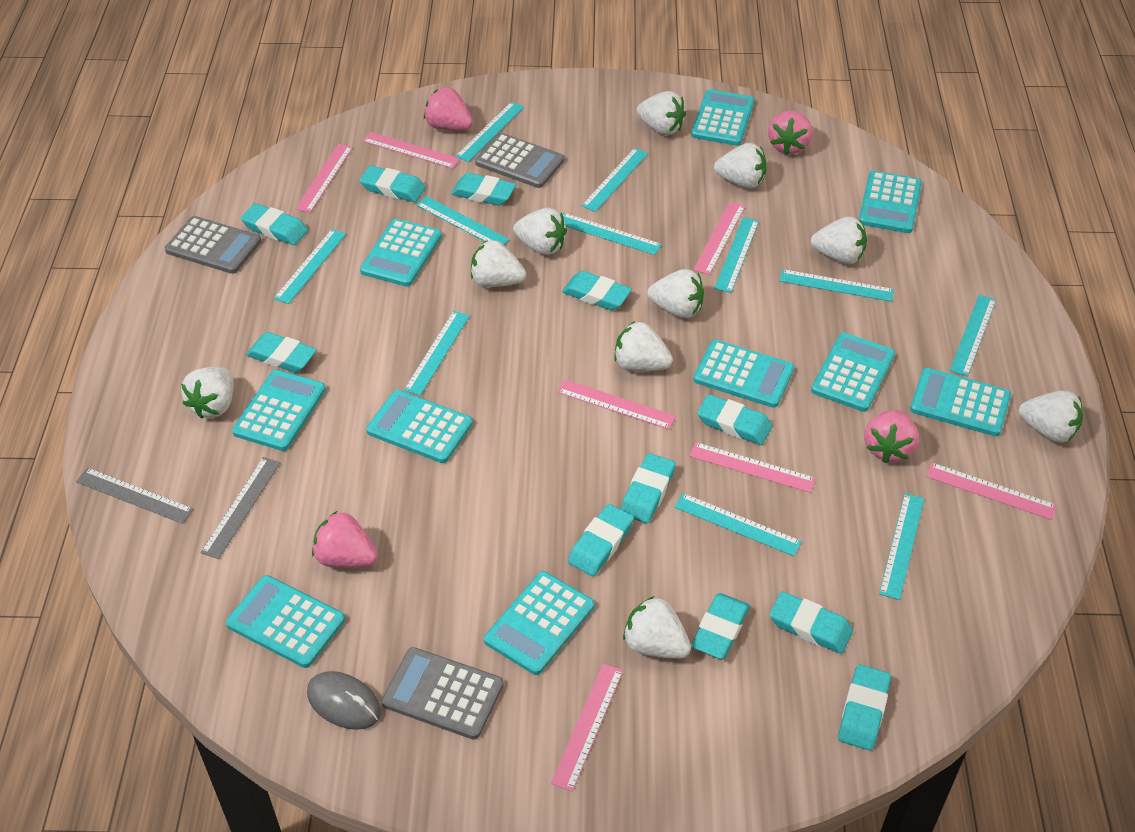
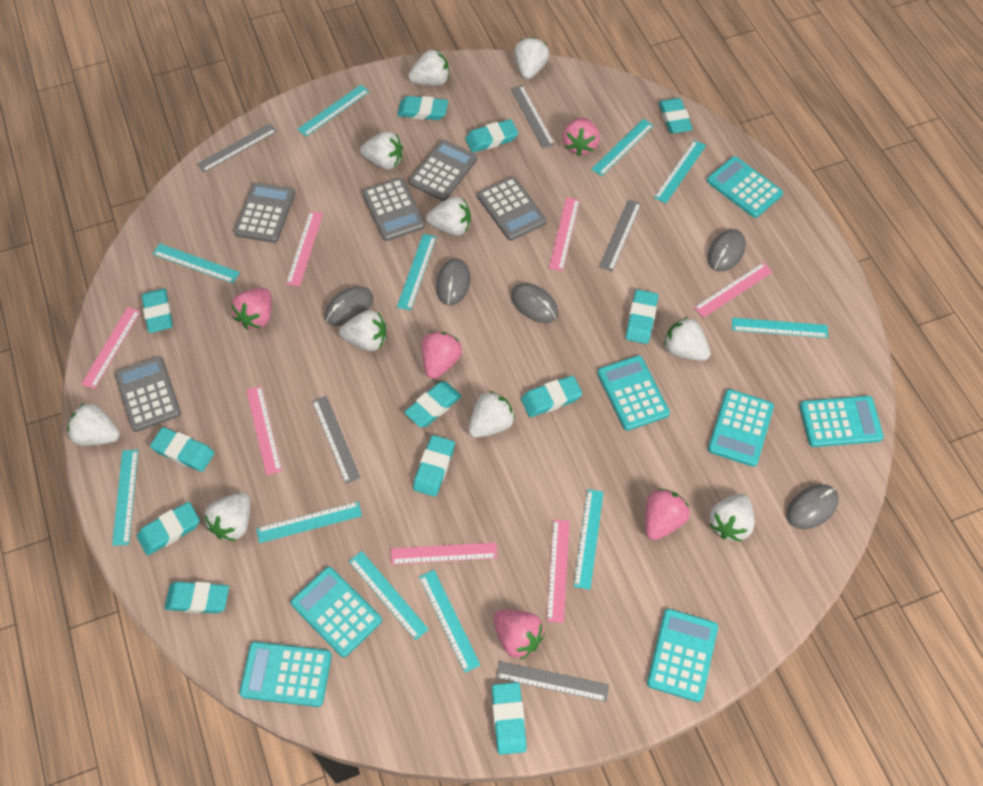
grey calculator: [165,216,261,274] [381,647,504,740] [475,133,564,188] = 3 -> [115,356,181,432] [234,182,295,243] [362,178,425,241] [409,140,477,201] [477,177,547,241] = 5
grey mouse: [307,671,381,730] = 1 -> [325,286,373,326] [436,258,470,305] [511,283,558,323] [707,229,746,271] [786,484,839,529] = 5
grey ruler: [76,468,194,524] [201,457,281,559] = 2 -> [197,123,277,172] [312,396,360,484] [496,661,609,702] [511,85,555,148] [599,199,641,271] = 5
pink strawberry: [312,511,378,568] [424,87,473,130] [768,111,812,155] [864,410,919,463] = 4 -> [231,288,272,330] [422,331,462,379] [494,610,545,660] [563,118,600,156] [645,488,690,540] = 5
turquoise calculator: [226,575,345,668] [232,369,326,451] [360,219,442,287] [366,390,473,463] [484,571,594,675] [691,89,754,146] [693,340,794,408] [811,333,895,412] [859,171,922,233] [910,368,1011,436] = 10 -> [240,642,332,707] [291,567,382,657] [597,355,670,431] [647,609,718,702] [707,156,783,218] [708,389,774,467] [800,396,884,447] = 7
turquoise eraser: [241,203,308,245] [246,332,317,373] [359,166,426,202] [451,173,516,205] [562,271,632,310] [568,504,634,576] [621,453,676,523] [691,593,750,659] [697,394,772,445] [769,592,853,654] [838,664,891,751] = 11 -> [137,502,200,556] [142,288,173,333] [150,427,215,472] [165,582,229,613] [397,96,448,120] [404,382,462,427] [413,435,455,497] [465,119,518,153] [492,682,526,755] [521,376,582,417] [626,290,658,344] [659,98,693,134] = 12

